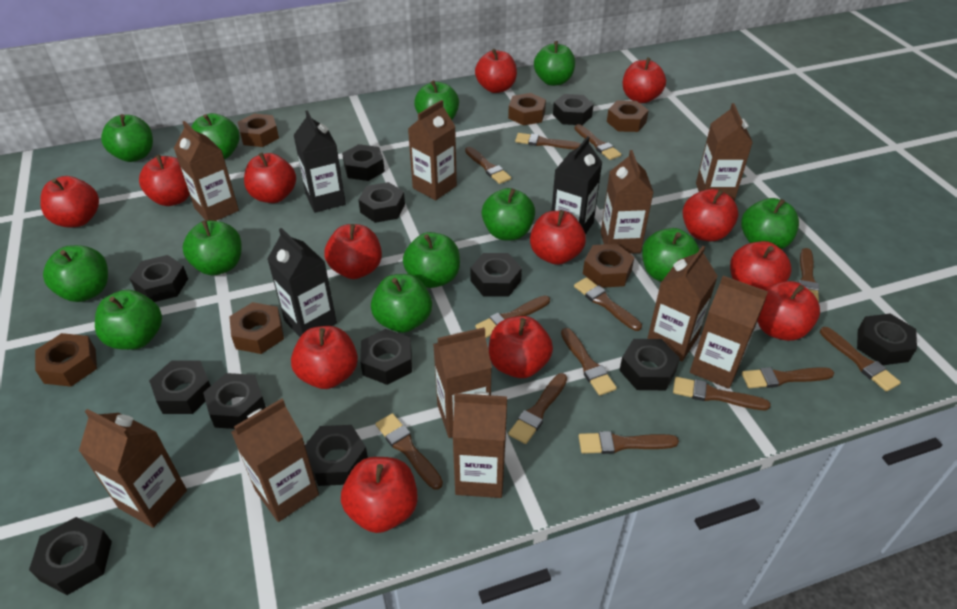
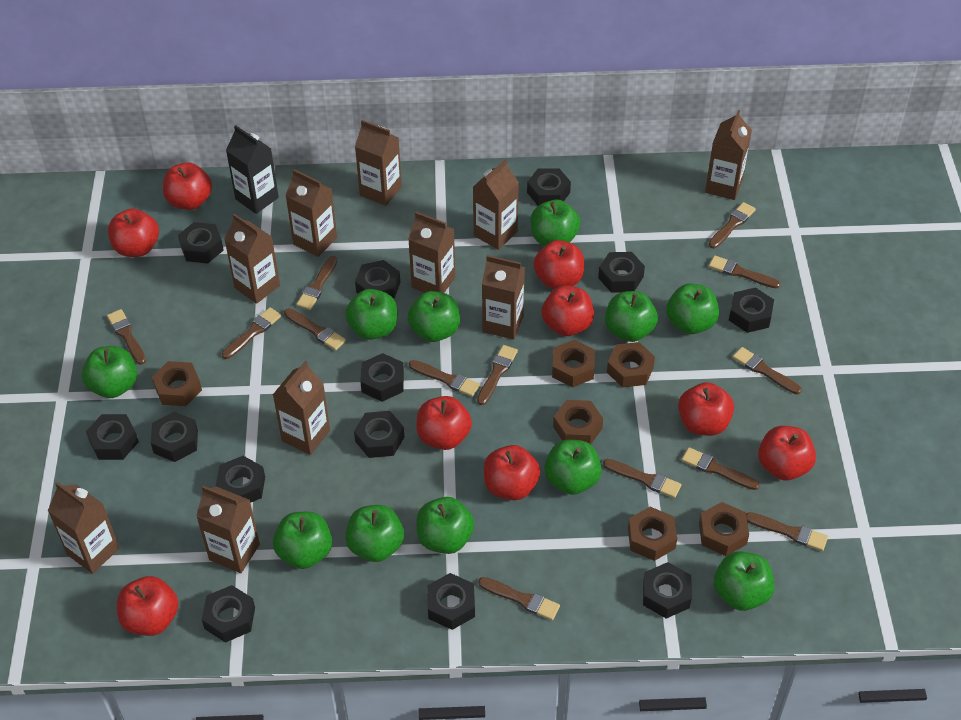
black carton: [267,228,337,337] [294,110,346,213] [552,136,603,234] = 3 -> [226,125,279,214] = 1
black nut: [29,517,112,595] [129,255,188,302] [149,361,211,414] [203,373,266,429] [305,425,368,486] [342,144,385,181] [358,182,405,223] [360,329,412,385] [470,253,522,297] [553,94,594,125] [619,339,680,390] [857,314,917,365] = 12 -> [86,414,139,460] [151,412,198,462] [178,222,224,263] [202,585,255,643] [216,456,265,503] [354,411,404,458] [355,260,400,299] [360,353,404,402] [427,573,475,630] [527,168,571,206] [598,252,645,293] [643,562,692,619] [729,287,774,333] = 13
green apple: [43,245,108,302] [95,290,162,350] [101,114,153,162] [182,220,241,275] [192,113,239,159] [371,274,432,333] [403,232,460,288] [414,80,459,120] [482,188,535,240] [534,41,575,86] [642,228,700,282] [741,198,799,249] = 12 -> [82,346,137,398] [273,512,332,569] [345,289,397,340] [345,505,404,562] [408,291,460,342] [416,497,475,554] [531,200,580,246] [544,440,602,495] [605,291,658,342] [666,284,719,334] [714,551,775,611] = 11
red apple: [40,176,99,227] [139,155,190,206] [244,153,296,203] [291,326,358,389] [324,224,382,279] [341,457,418,533] [475,49,517,93] [489,316,553,378] [530,210,586,265] [623,58,666,103] [682,189,739,242] [730,241,791,289] [757,281,820,341] = 13 -> [108,208,159,257] [117,576,179,636] [163,162,212,210] [416,396,472,450] [484,445,540,500] [533,240,584,289] [542,286,594,336] [678,382,734,436] [758,426,816,480] = 9

